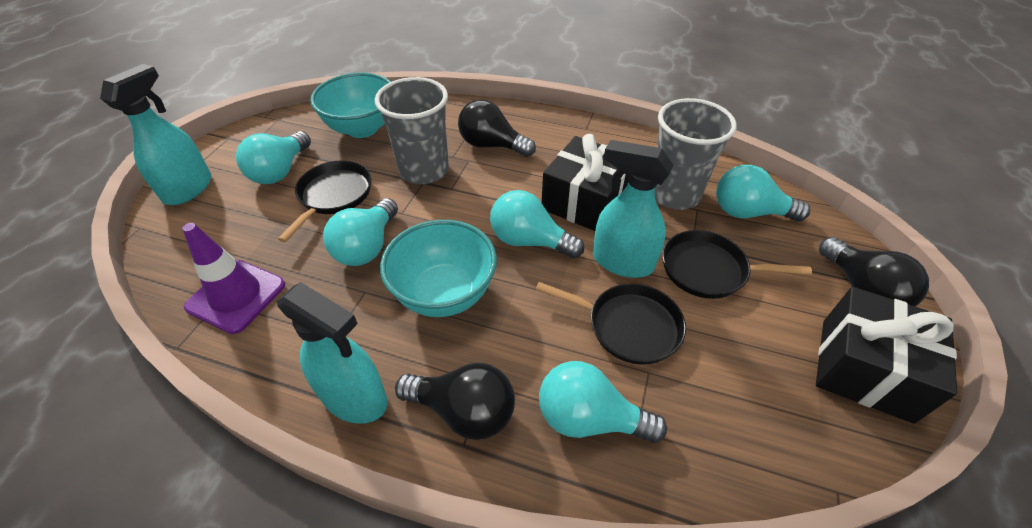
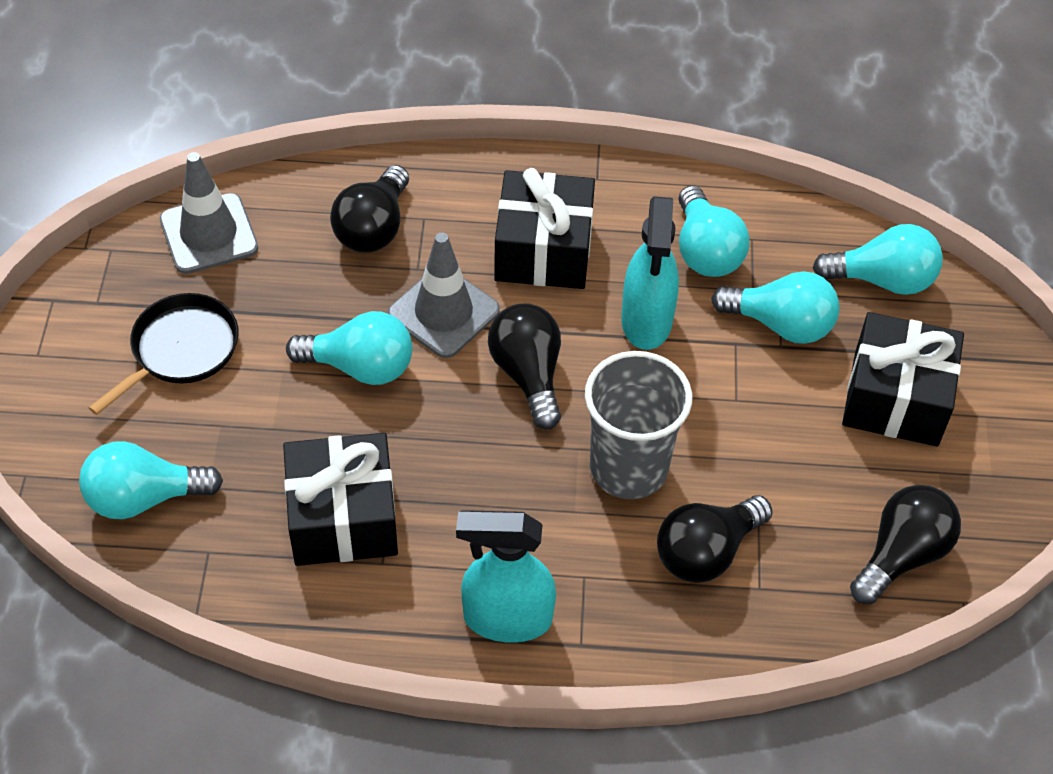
black gift: [542,134,629,231] [816,287,957,424] = 2 -> [283,433,398,566] [494,168,595,289] [842,312,964,446] = 3
black light bulb: [395,363,515,440] [458,100,536,157] [819,237,929,307] = 3 -> [330,165,409,253] [488,303,561,429] [657,495,773,583] [850,485,961,604] = 4
black pan: [278,160,371,242] [535,282,686,365] [662,230,812,299] = 3 -> [89,293,239,415] = 1
grey cup: [375,77,449,184] [655,98,737,210] = 2 -> [585,351,692,499] = 1
grey traffic cone: none = 0 -> [160,152,258,274] [388,233,500,358] = 2
purple traffic cone: [182,223,285,334] = 1 -> none = 0
turquoise bowl: [310,72,391,138] [380,220,497,317] = 2 -> none = 0
turquoise spray bottle: [100,64,211,205] [277,282,388,424] [593,140,674,278] = 3 -> [456,510,556,643] [621,196,679,350] = 2

